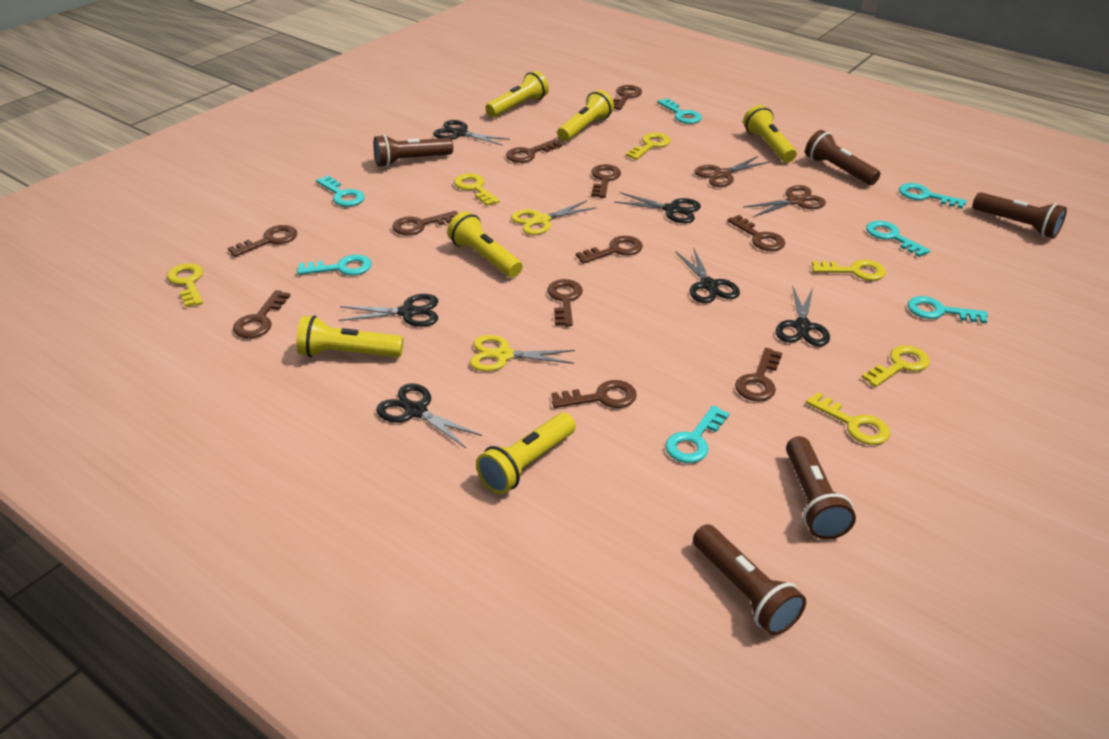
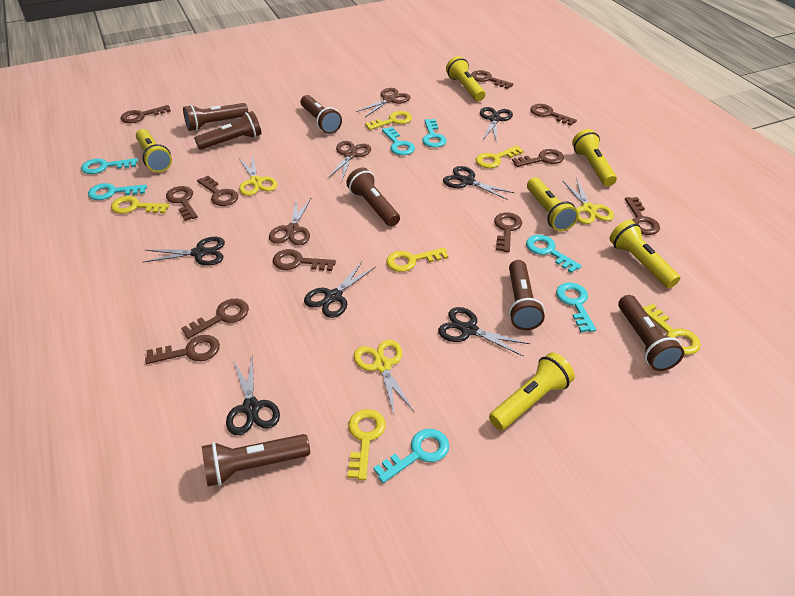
brown flashlight: [374,134,453,167] [693,524,806,635] [786,436,856,540] [805,130,880,185] [973,192,1067,239] = 5 -> [183,103,248,131] [194,111,262,150] [202,434,310,486] [301,95,342,134] [346,168,400,227] [509,260,545,330] [618,295,684,371] = 7
brown scissors: [694,156,770,187] [743,185,826,217] = 2 -> [269,198,311,246] [328,141,371,180] [356,88,410,117] = 3
yellow scissors: [470,335,575,371] [511,200,597,235] = 2 -> [239,154,277,196] [354,340,414,417] [562,178,614,224] = 3

